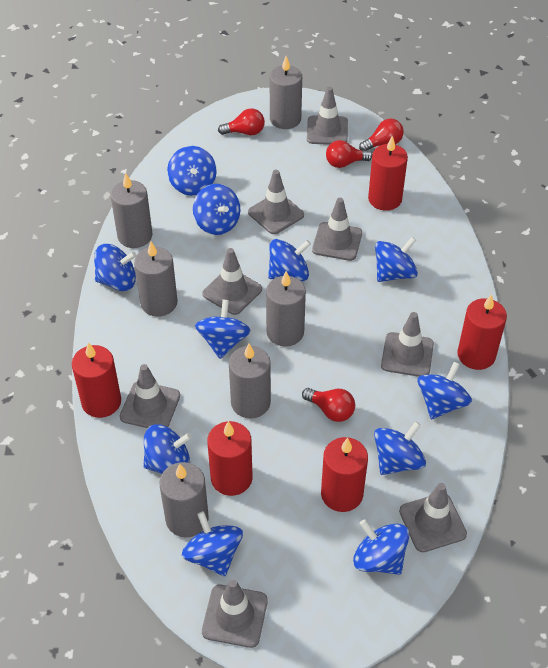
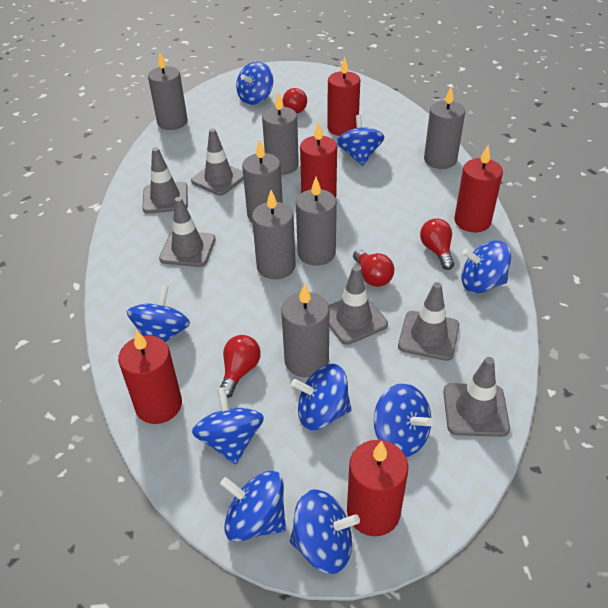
blue spinning top: [94,244,136,291] [143,424,192,474] [167,146,217,196] [182,511,243,576] [193,184,240,235] [195,300,251,359] [268,239,311,281] [353,519,409,575] [374,421,426,475] [375,237,418,282] [417,362,472,419] = 11 -> [127,285,190,342] [192,387,264,465] [220,471,286,542] [236,61,273,105] [290,489,360,574] [291,364,351,430] [336,115,385,166] [374,383,433,457] [461,241,511,293] = 9
grey candle: [110,173,152,248] [134,242,177,317] [160,462,209,538] [229,344,271,419] [266,271,306,347] [270,56,302,129] = 6 -> [148,52,188,130] [242,139,283,222] [252,190,296,279] [262,92,299,175] [281,283,329,377] [296,177,337,266] [424,86,465,169] = 7
grey traffic cone: [120,364,180,428] [202,248,262,315] [202,579,268,648] [248,170,304,234] [307,86,348,145] [312,198,362,261] [381,312,434,377] [399,483,467,552] = 8 -> [142,147,188,213] [159,197,215,267] [191,128,244,196] [329,266,388,345] [398,282,459,361] [443,357,510,437] = 6

